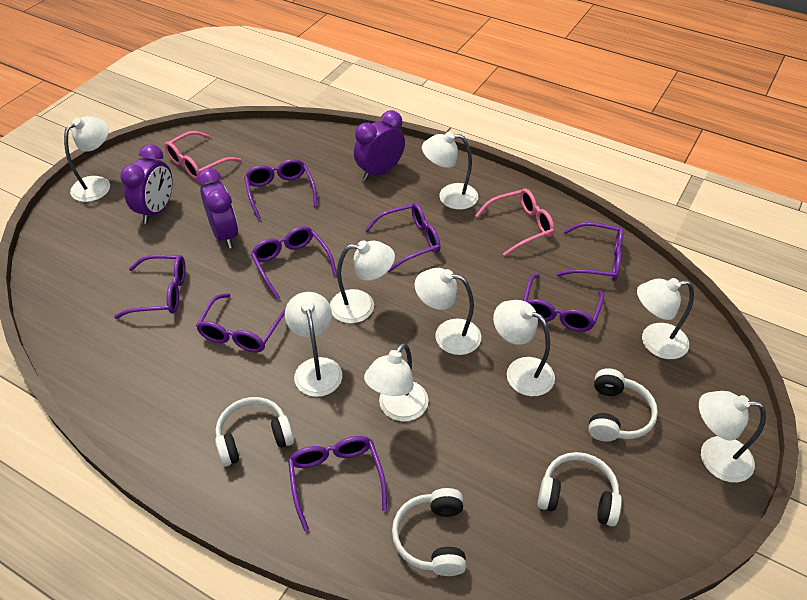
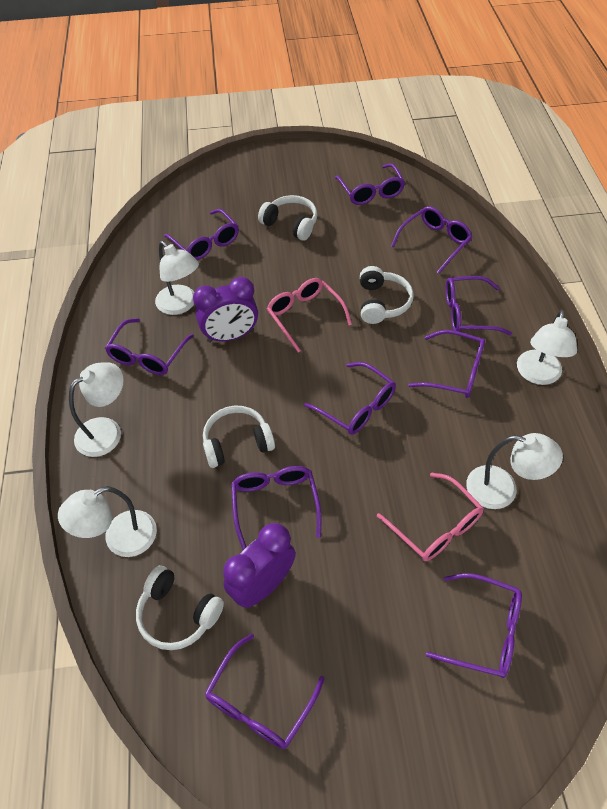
purple clock: [120,144,173,224] [197,168,238,249] [354,110,405,181] = 3 -> [193,277,258,343] [223,523,296,608] = 2
purple glasses: [114,255,186,319] [196,293,285,353] [244,159,318,220] [251,226,337,300] [288,436,387,531] [365,203,440,272] [523,274,604,332] [557,222,624,281] = 8 -> [105,318,194,375] [164,209,239,260] [205,634,325,749] [231,466,321,550] [304,362,396,435] [335,163,405,205] [391,206,472,274] [408,330,485,398] [426,573,522,678] [446,276,512,335] = 10
white lamp: [64,116,110,202] [285,292,342,397] [330,240,395,323] [364,343,429,422] [414,268,481,355] [422,132,478,210] [493,300,555,396] [637,278,694,359] [699,391,766,483] = 9 -> [58,486,157,557] [69,362,124,457] [155,241,199,315] [466,433,563,509] [517,310,577,385] = 5

